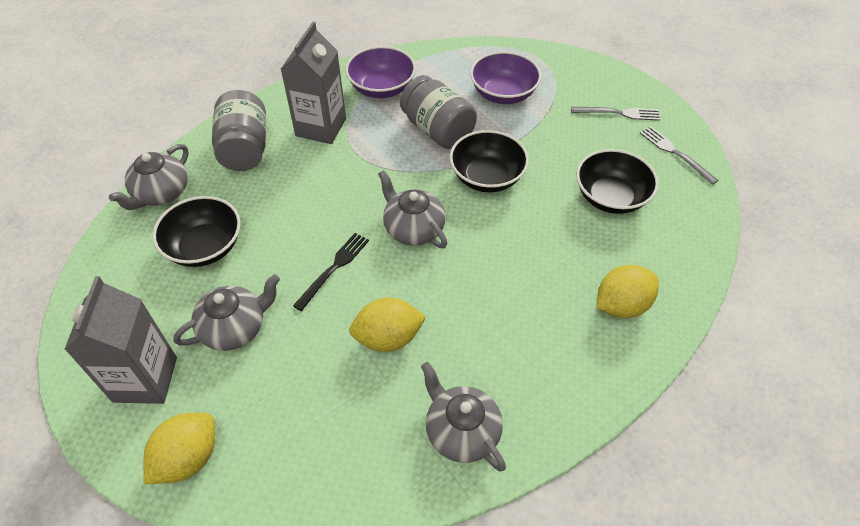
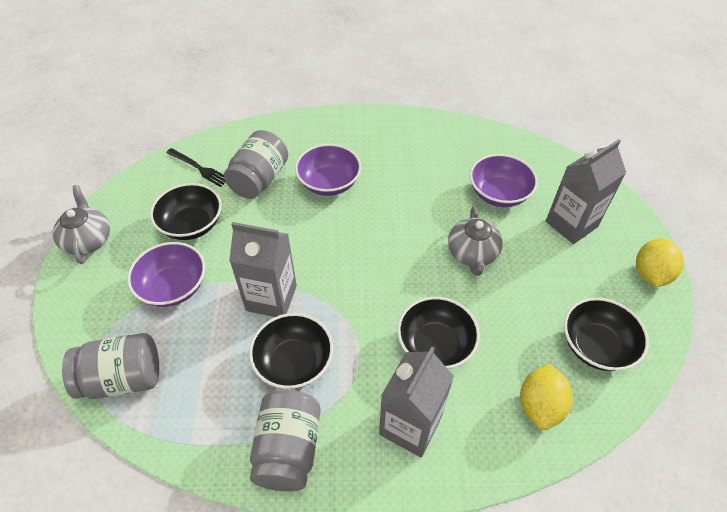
black bowl: [153,196,241,267] [450,130,529,193] [576,149,659,214] = 3 -> [150,183,222,240] [249,313,333,389] [397,297,480,369] [564,298,649,371] = 4
grey carton: [64,276,177,404] [281,22,346,144] = 2 -> [229,222,297,317] [379,346,454,457] [546,139,626,244] = 3
grey fork: [571,107,660,121] [640,126,718,185] = 2 -> none = 0
grey jar: [212,90,266,171] [400,75,477,149] = 2 -> [62,333,159,399] [224,130,288,199] [250,390,321,491] = 3
grey teapot: [109,144,189,210] [173,274,280,351] [378,170,447,248] [421,362,506,471] = 4 -> [53,185,110,264] [448,206,503,276] = 2
purple bowl: [345,46,416,98] [470,51,541,104] = 2 -> [127,242,205,307] [295,144,361,196] [470,154,538,207] = 3
yellow lemon: [143,413,215,484] [349,298,426,352] [597,265,659,318] = 3 -> [520,364,573,430] [636,238,684,287] = 2

